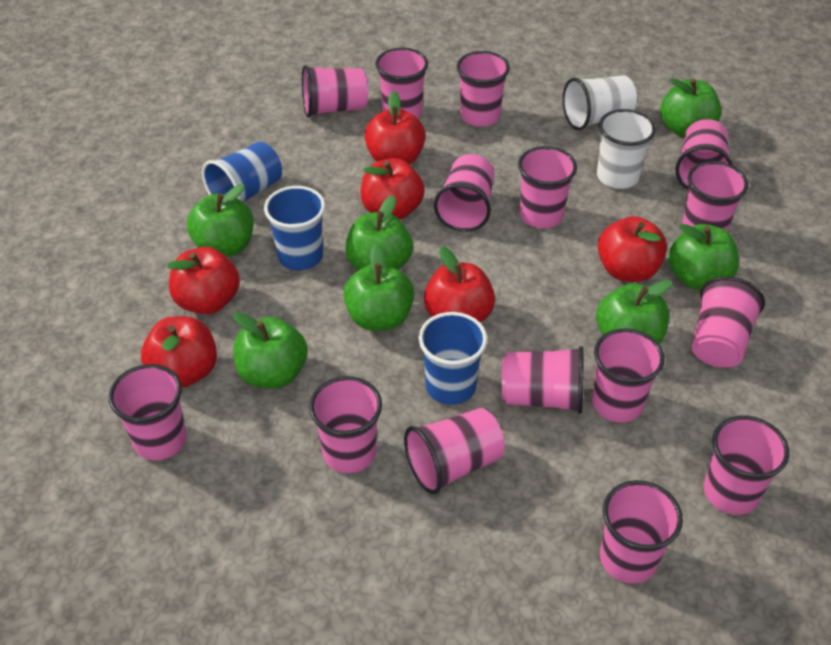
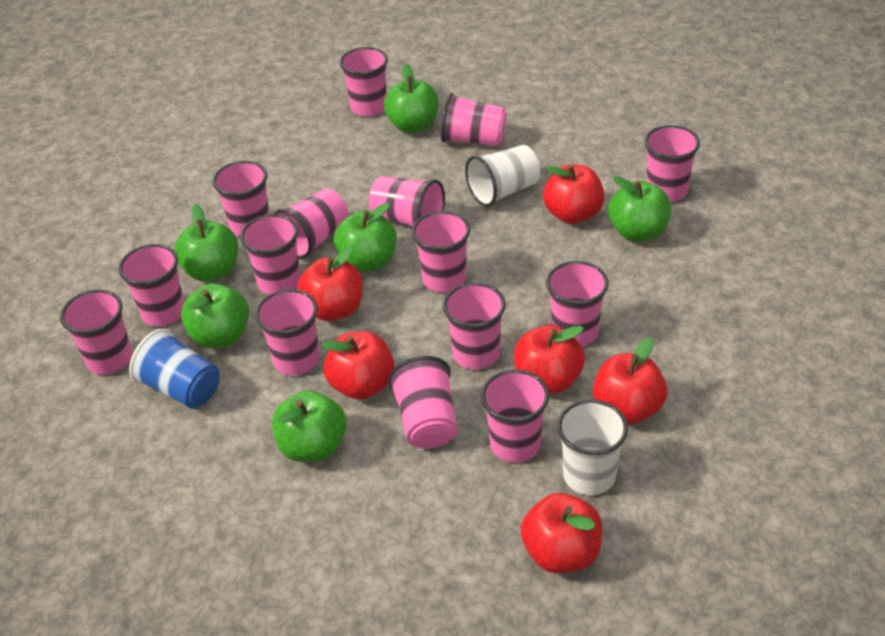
blue cup: [202,142,282,203] [264,186,325,270] [418,312,487,405] = 3 -> [129,328,220,409] = 1
green apple: [187,184,254,257] [233,312,308,389] [343,244,414,331] [345,195,413,270] [596,280,672,344] [660,78,721,138] [668,224,739,290] = 7 -> [175,204,238,282] [181,283,249,348] [272,390,346,462] [334,203,397,272] [384,64,439,133] [608,176,671,242] = 6

